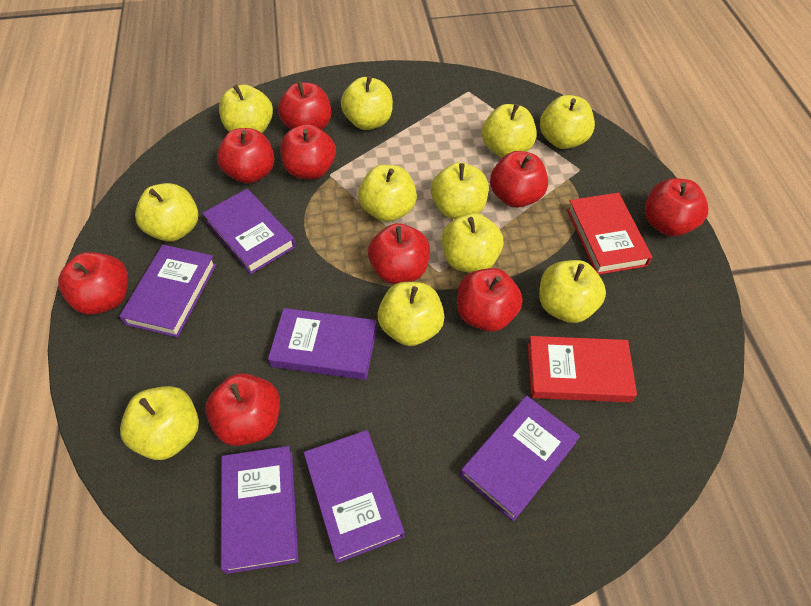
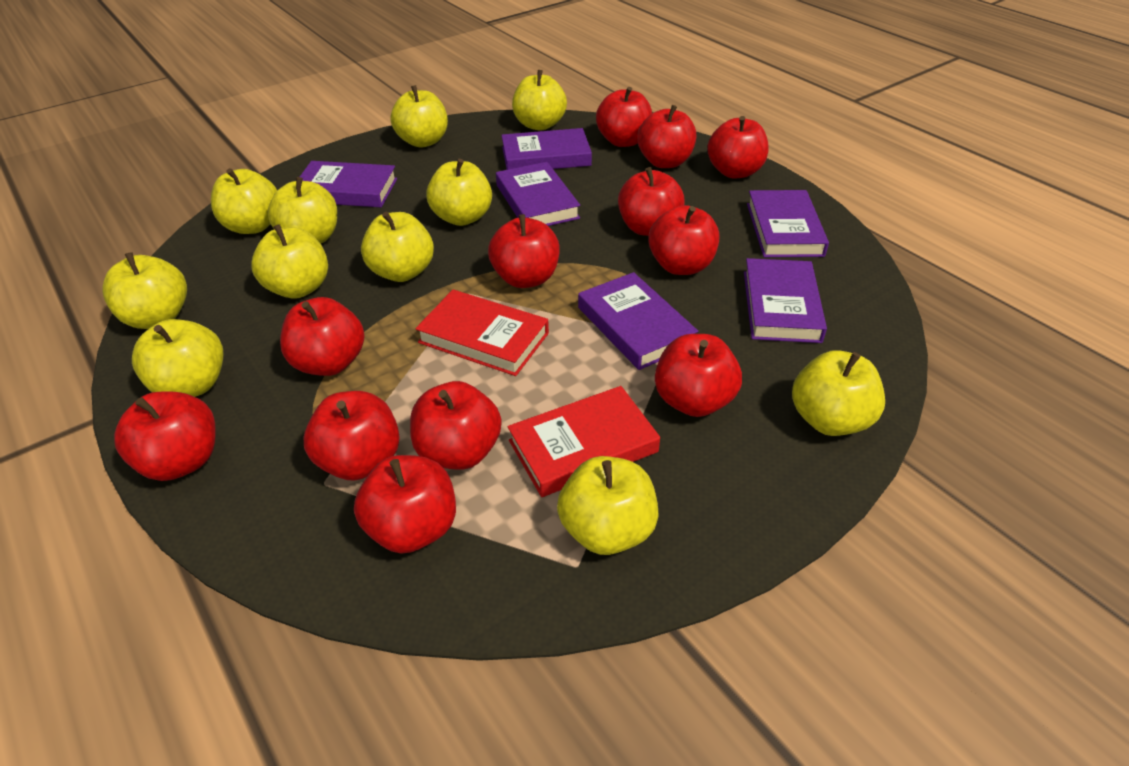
red apple: [58,252,128,315] [205,373,280,446] [217,128,274,184] [278,81,331,130] [280,124,336,180] [368,223,430,284] [457,268,523,332] [490,151,548,208] [645,178,708,236] = 9 -> [114,392,216,481] [280,297,365,376] [304,391,400,481] [354,455,456,553] [410,381,501,470] [488,214,560,288] [596,87,652,147] [618,167,685,236] [637,105,696,168] [649,205,719,275] [655,334,742,417] [707,116,768,179] = 12

